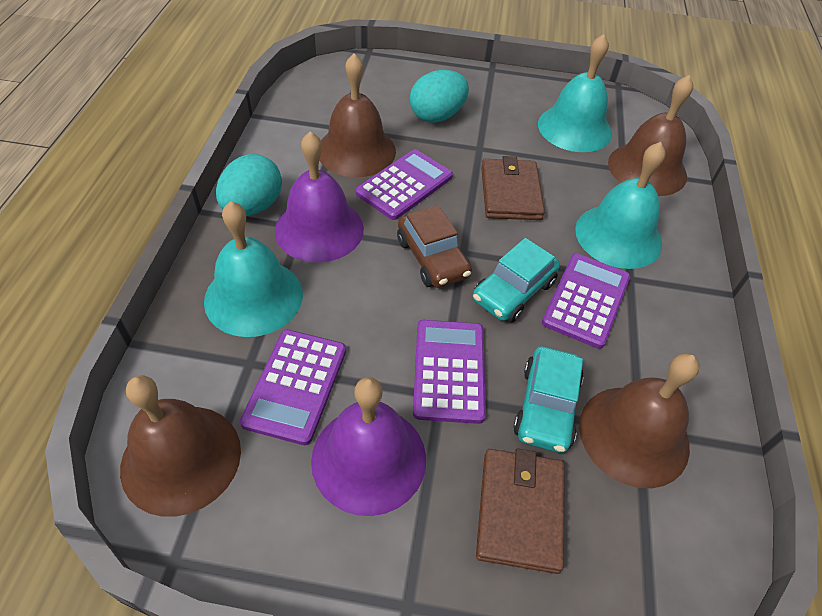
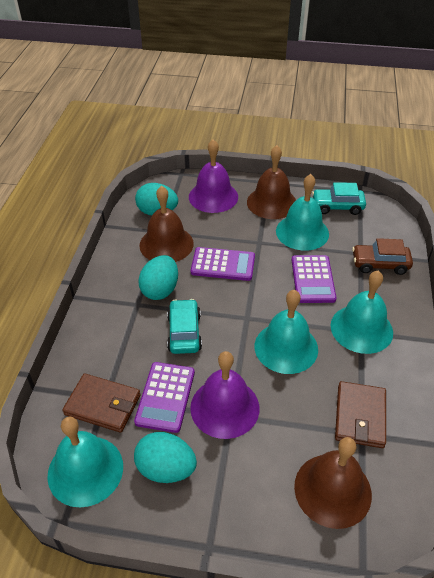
brown bell: [120,375,241,517] [319,53,396,177] [579,353,699,488] [608,75,693,196] = 4 -> [139,186,194,262] [247,145,296,219] [294,437,372,529] = 3
purple calculator: [240,330,346,445] [356,149,453,220] [413,320,486,424] [542,253,630,349] = 4 -> [134,362,195,433] [191,247,255,281] [292,255,337,303] = 3
turquoise bell: [204,201,303,337] [538,34,612,152] [575,142,666,269] = 3 -> [48,417,123,508] [255,290,318,374] [276,174,329,251] [331,270,393,354] = 4
turquoise egg: [216,154,282,216] [410,70,469,123] = 2 -> [134,432,197,483] [135,183,178,215] [138,255,178,300] = 3

